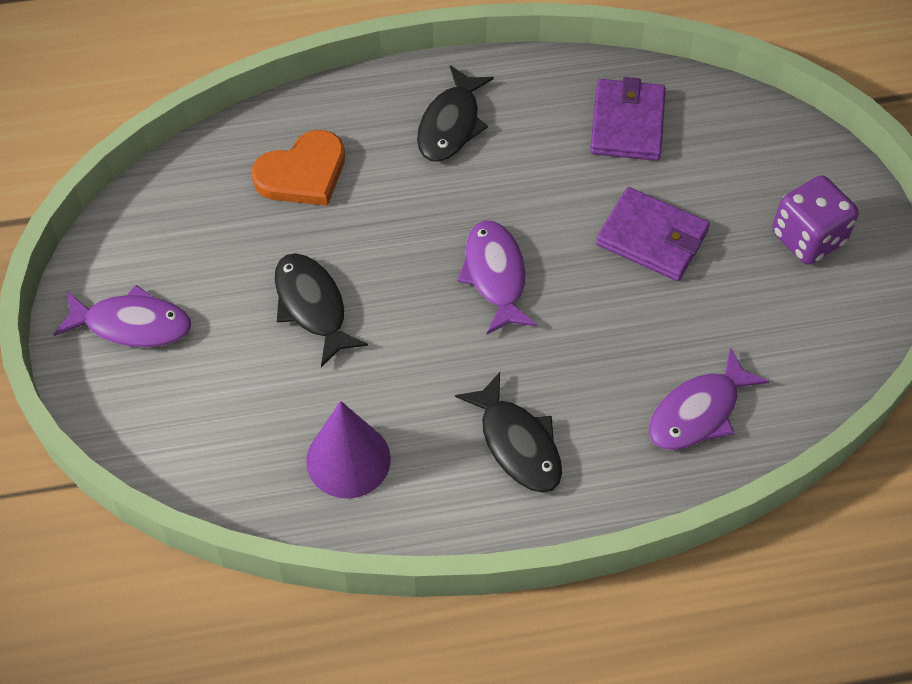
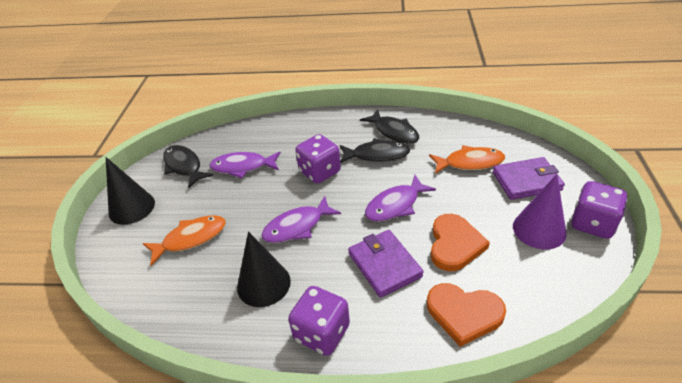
black cone: none = 0 -> [106,157,155,225] [237,231,291,307] = 2
orange fish: none = 0 -> [143,215,226,266] [429,145,505,174] = 2
orange heart: [252,130,345,206] = 1 -> [427,283,506,347] [431,214,490,271] = 2
purple dice: [772,175,859,264] = 1 -> [288,286,350,356] [295,134,341,184] [571,181,628,239] = 3

